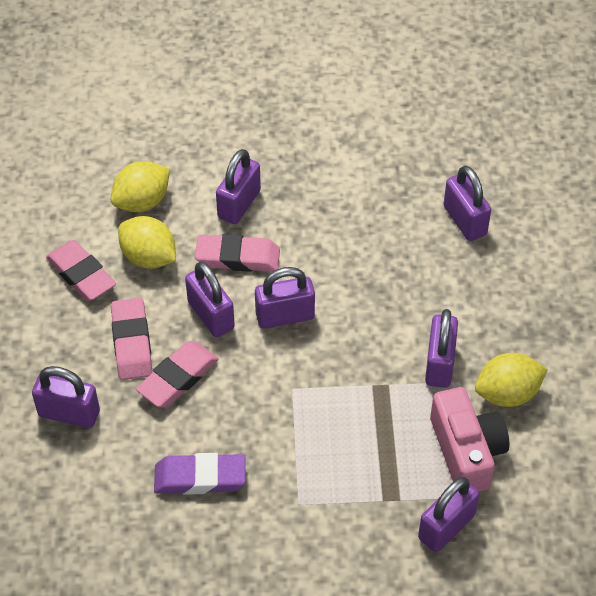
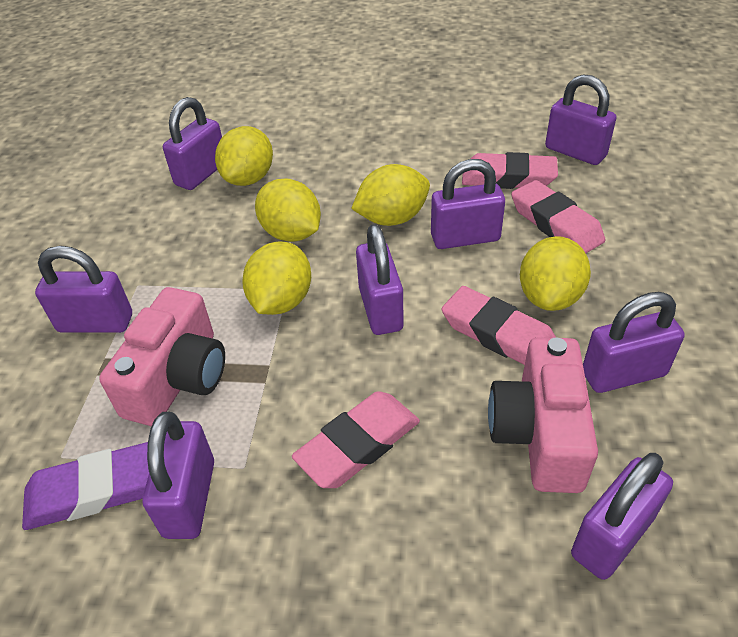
pink camera: [430,387,509,492] = 1 -> [99,287,225,426] [488,337,598,493] = 2
purple padlock: [32,366,100,428] [185,261,235,337] [216,149,261,224] [255,267,315,329] [418,477,480,552] [425,309,458,388] [444,166,491,241] = 7 -> [35,246,132,333] [143,412,214,539] [163,97,222,190] [356,224,404,335] [431,159,505,249] [545,74,616,165] [571,453,673,580] [583,292,685,393] = 8
yellow lemon: [111,161,170,212] [118,216,176,269] [475,353,548,407] = 3 -> [215,126,273,186] [242,241,311,315] [255,178,321,242] [351,164,430,226] [520,236,591,311] = 5

